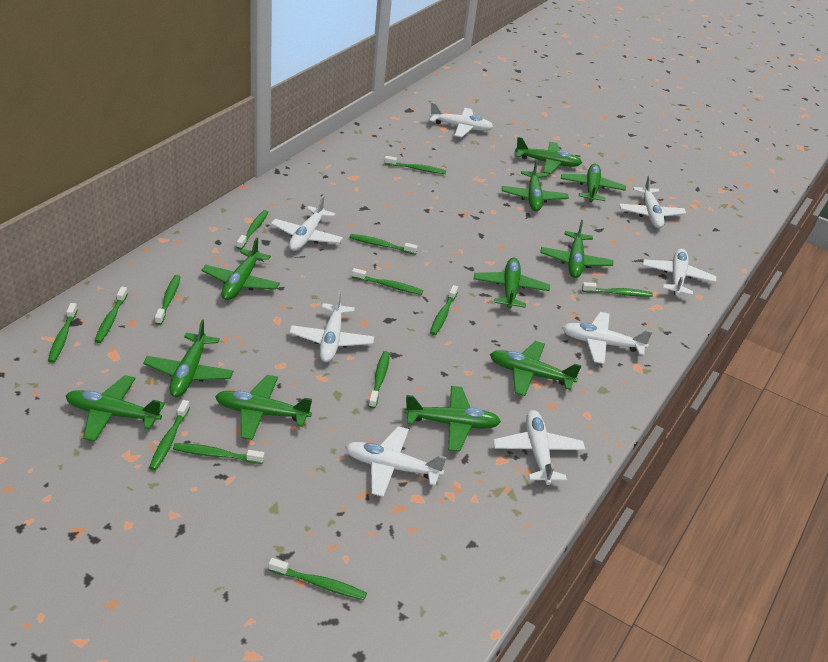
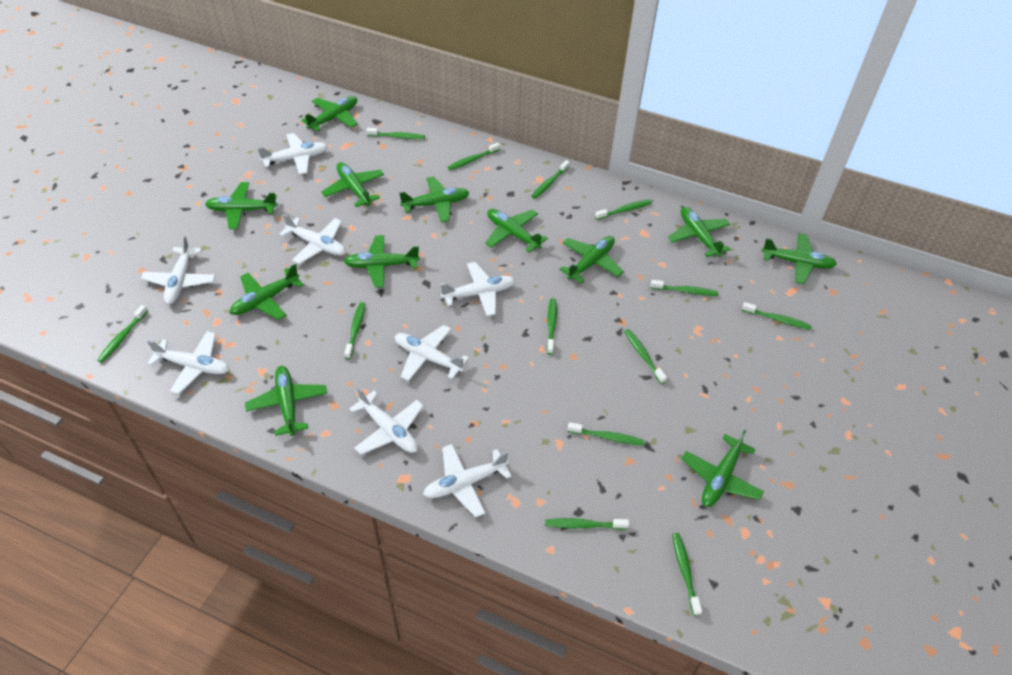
green plane: [66,375,165,441] [143,319,234,397] [201,237,280,300] [215,375,312,440] [404,386,501,451] [474,258,550,309] [490,341,582,396] [502,159,569,211] [515,137,582,174] [540,220,613,278] [561,164,626,202] = 11 -> [205,182,278,229] [230,264,304,320] [245,366,327,436] [301,96,357,132] [321,162,384,207] [344,235,420,288] [399,176,470,222] [485,209,548,253] [559,236,624,284] [668,207,730,257] [682,430,764,507] [762,233,837,284] = 12

